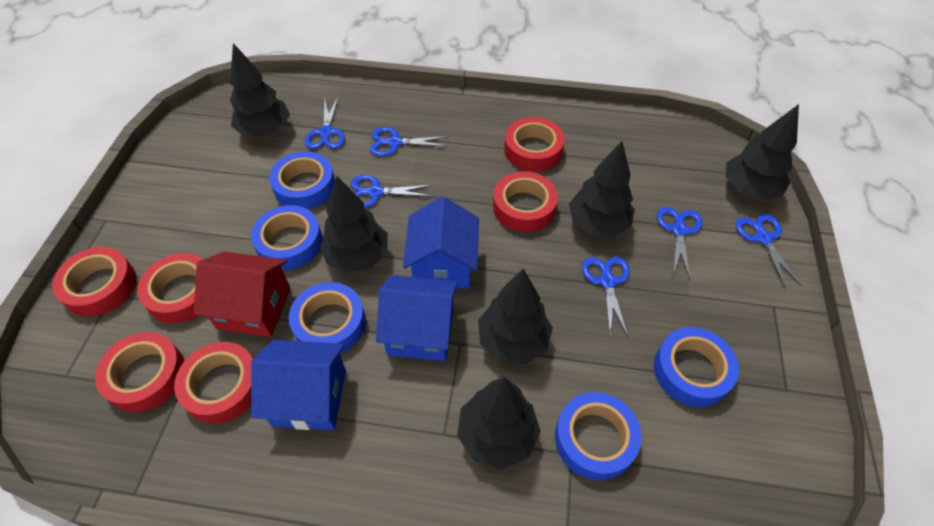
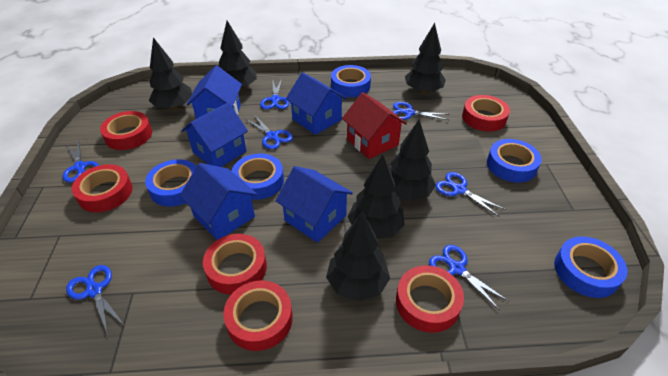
blue house: [251,340,346,430] [376,275,458,361] [403,196,479,289] = 3 -> [180,163,257,240] [181,102,248,167] [187,66,242,119] [276,166,353,243] [286,72,347,135] = 5
blue scissors: [305,97,345,149] [351,175,432,208] [370,127,448,156] [582,257,629,337] [657,207,702,279] [736,214,802,289] = 6 -> [63,139,99,183] [66,265,125,335] [245,114,293,150] [260,79,289,110] [393,102,450,120] [429,245,508,310] [435,172,506,216] = 7

